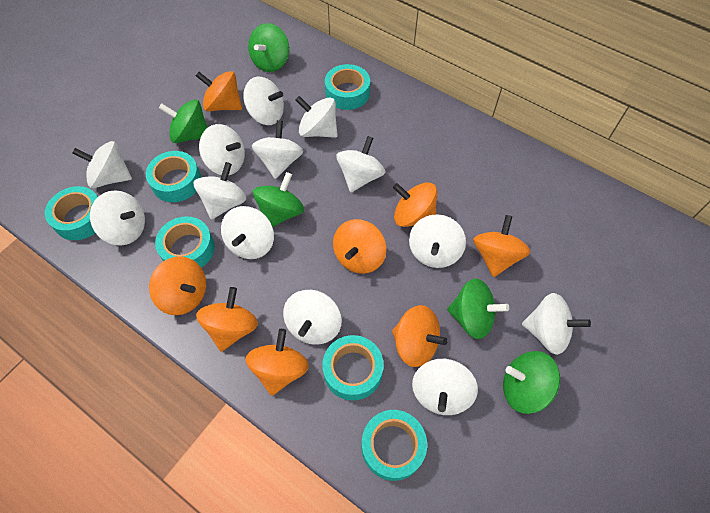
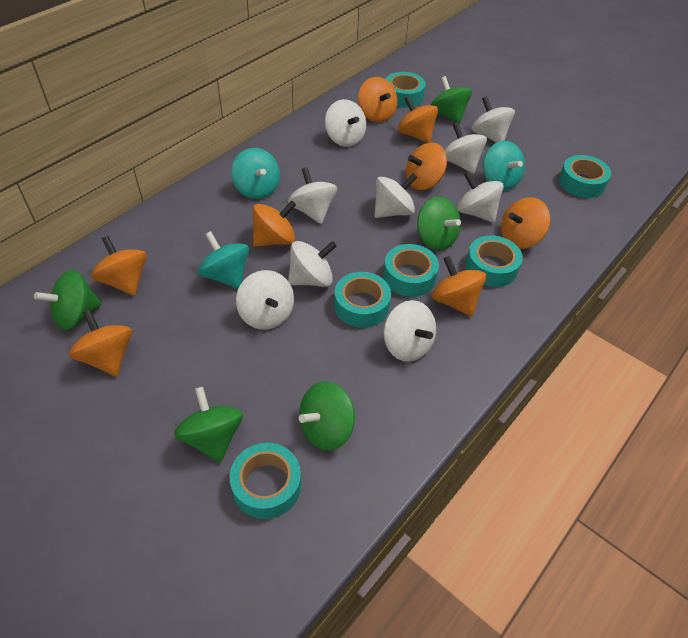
turquoise spinning top: none = 0 -> [198,231,249,289] [231,148,280,199] [483,141,525,190] = 3
white spinning top: [73,141,132,188] [90,190,145,246] [193,162,246,220] [199,124,245,176] [221,206,274,259] [243,76,284,125] [252,120,303,179] [283,290,342,345] [296,96,338,138] [336,136,385,192] [409,214,466,268] [412,359,478,415] [522,293,591,355] = 13 -> [236,270,294,330] [288,167,337,224] [288,241,336,287] [325,99,366,147] [374,174,417,218] [384,300,436,362] [444,122,487,174] [457,172,504,223] [472,96,515,143] = 9

